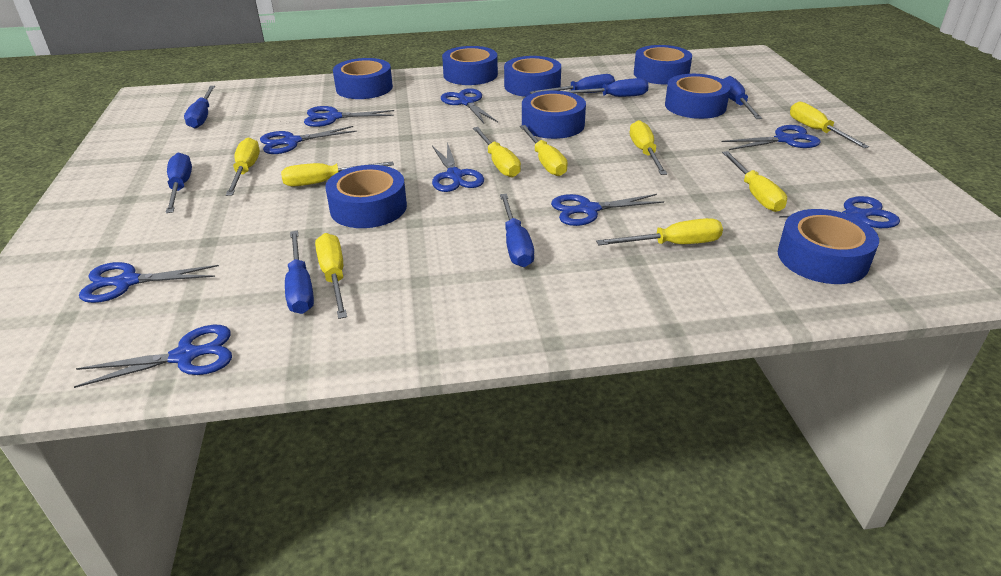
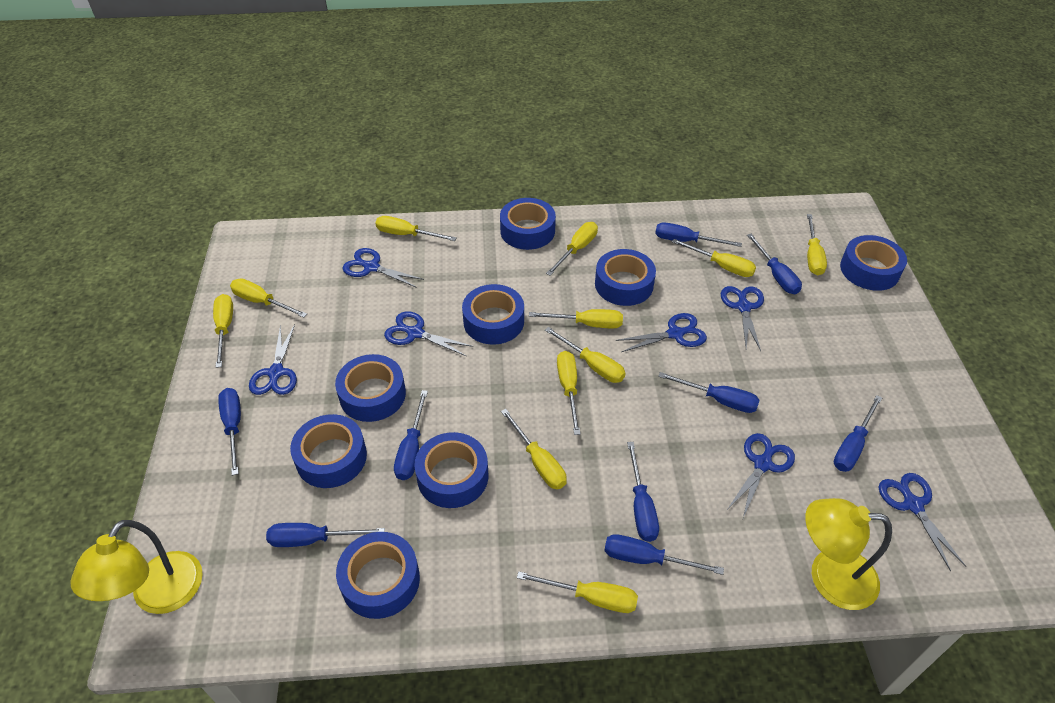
blue scissors: [74,325,232,388] [79,262,219,303] [260,126,357,154] [304,106,394,127] [432,142,484,192] [441,88,498,123] [551,194,664,226] [722,125,821,150] [779,196,900,228] = 9 -> [249,324,297,395] [342,248,424,288] [384,311,473,356] [616,313,707,352] [721,286,764,351] [728,433,795,518] [879,473,966,571] = 7
blue screwdriver: [166,153,192,213] [184,86,215,129] [285,231,314,314] [500,194,534,267] [530,74,615,94] [565,78,649,97] [723,76,762,119] = 7 -> [218,388,241,476] [266,523,385,547] [394,390,428,480] [604,534,724,575] [627,442,659,542] [655,223,742,247] [658,372,759,413] [747,234,802,294] [834,395,882,472] = 9
yellow lamp: none = 0 -> [70,520,203,614] [805,498,892,610] = 2
yellow screwdriver: [226,138,260,196] [281,161,394,187] [315,233,347,319] [473,127,521,177] [520,125,568,176] [596,218,723,245] [630,120,667,175] [722,151,787,212] [790,102,869,148] = 9 -> [213,294,233,368] [230,279,307,318] [375,216,457,241] [501,409,567,489] [517,571,638,613] [529,309,623,328] [545,327,626,383] [546,222,598,276] [557,351,581,435] [672,239,756,277] [807,214,827,276] = 11

